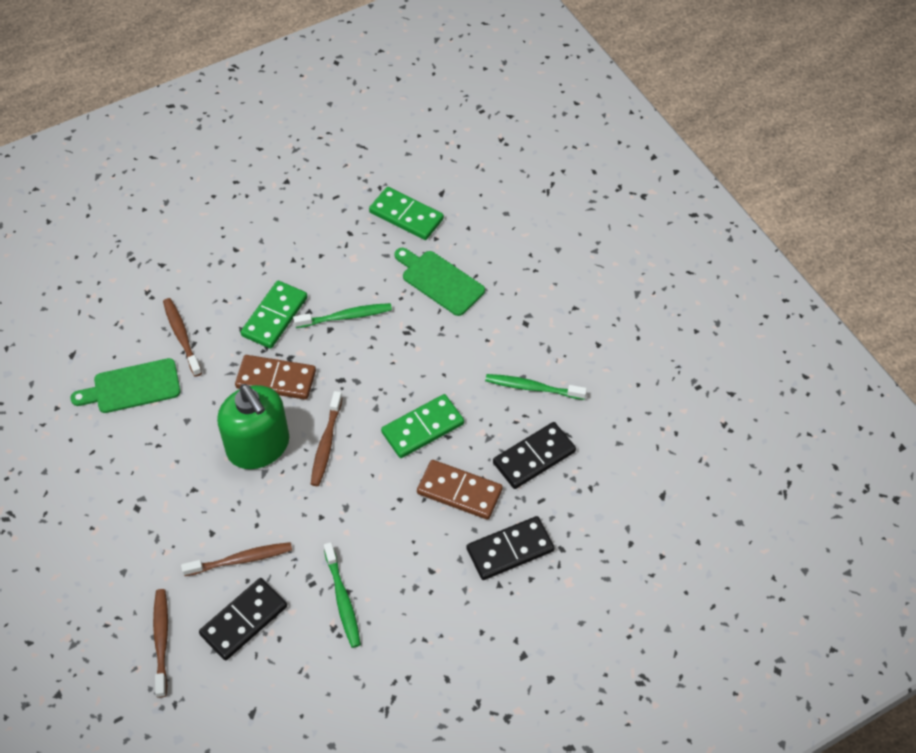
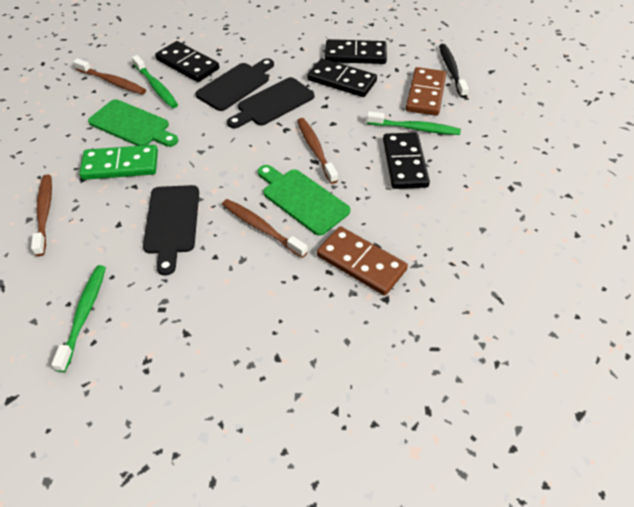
black cutting board: none = 0 -> [143,185,199,276] [195,58,274,111] [227,77,314,128] = 3
black domino: [199,578,287,660] [466,516,555,580] [493,422,576,489] = 3 -> [155,41,219,82] [307,58,377,97] [325,39,387,64] [383,132,430,189] = 4
black toothbrush: none = 0 -> [439,44,469,98] = 1
green domino: [241,281,308,349] [369,187,444,240] [381,394,464,458] = 3 -> [79,145,158,180] = 1
green soap dispenser: [217,384,289,469] = 1 -> none = 0

